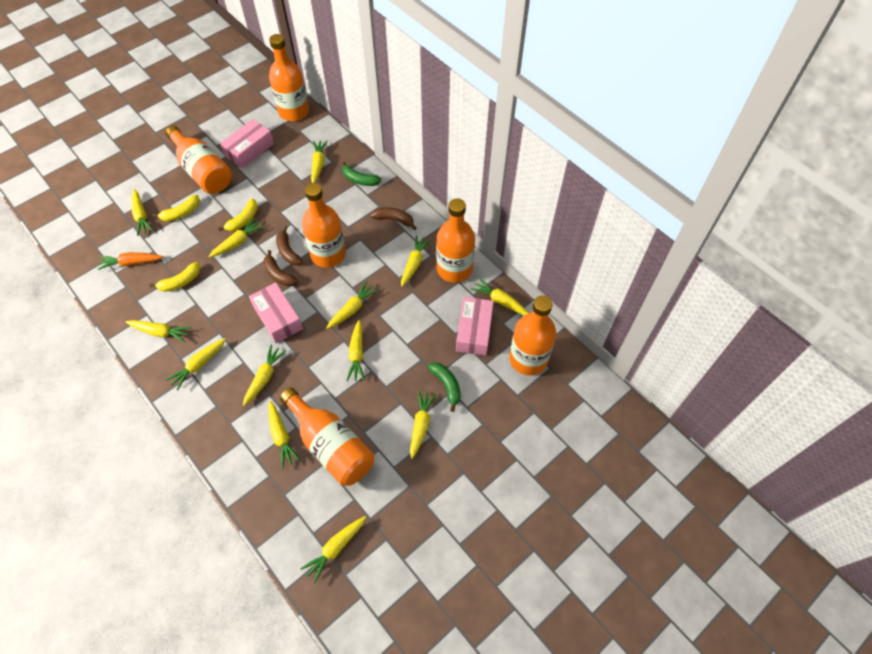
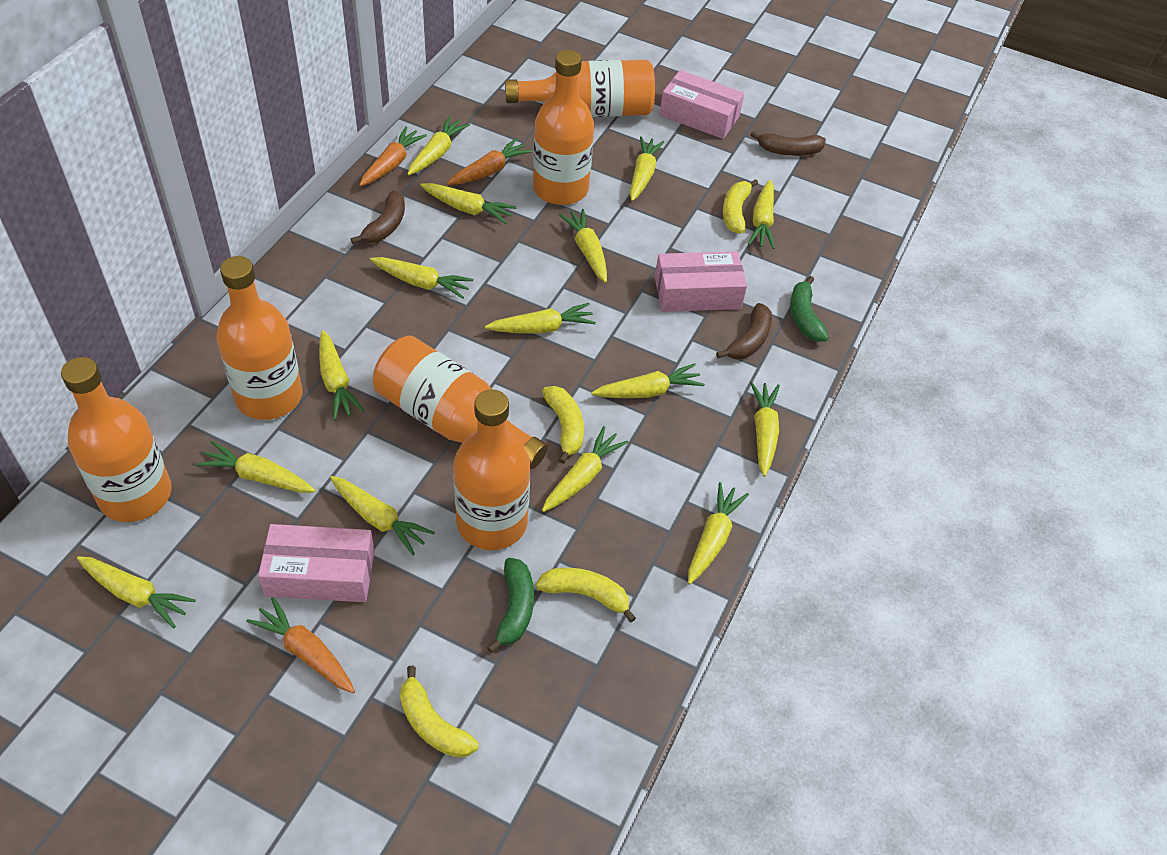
orange carrot: [98,252,163,270] = 1 -> [246,597,355,693] [359,127,427,186] [447,138,532,185] = 3
yellow banana: [150,262,200,292] [153,195,200,221] [218,199,258,231] = 3 -> [400,666,479,758] [536,568,636,622] [542,386,584,464] [723,179,758,234] = 4
yellow carrot: [126,320,192,342] [132,189,154,236] [166,338,226,391] [208,218,264,258] [243,345,286,406] [268,401,301,468] [300,516,366,583] [311,140,328,183] [326,281,379,329] [346,320,365,381] [401,235,431,287] [410,390,436,459] [470,278,528,315] = 13 -> [77,556,196,628] [196,441,316,493] [319,330,364,420] [330,476,435,555] [370,257,473,299] [407,116,470,175] [420,183,517,224] [485,303,596,334] [542,426,629,512] [559,209,607,283] [591,363,705,398] [630,136,664,201] [688,482,749,584] [748,180,775,249] [750,382,780,477] = 15

